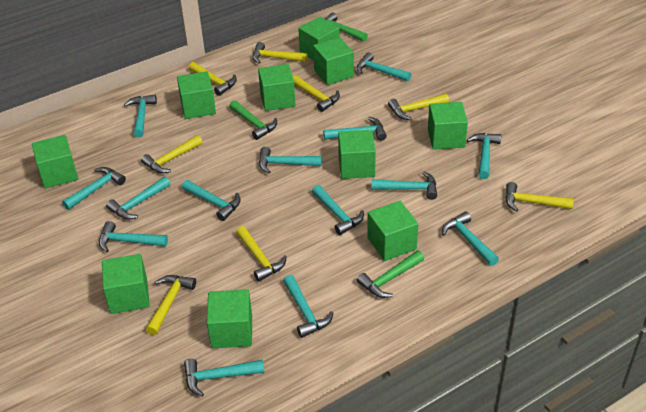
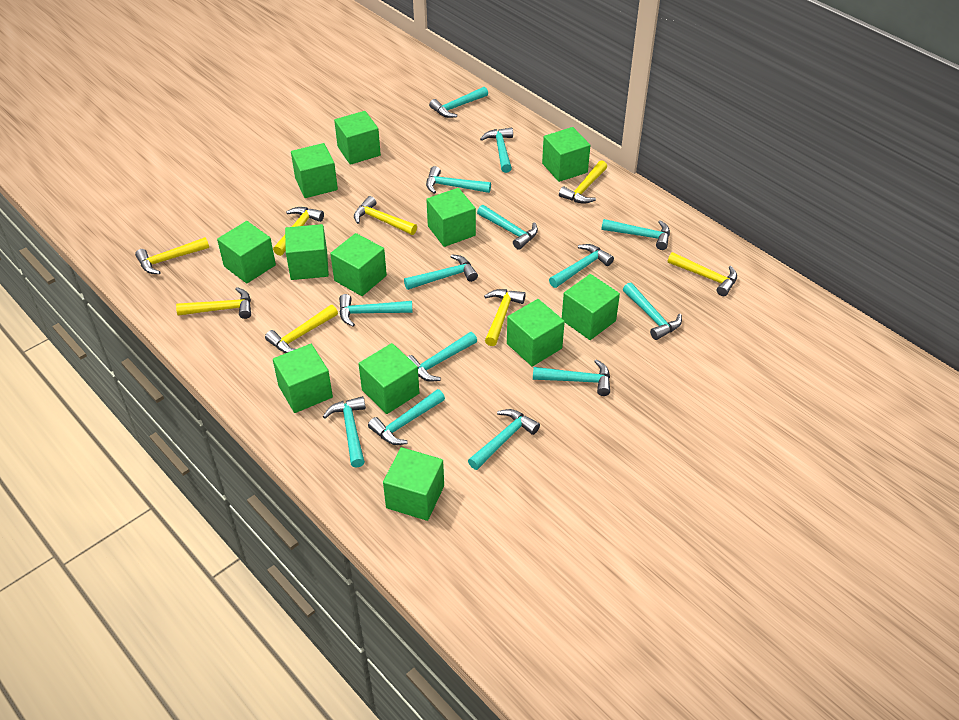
green cube: [32,135,78,188] [102,254,150,314] [177,71,216,119] [207,289,252,348] [258,64,296,111] [298,17,340,60] [313,37,354,85] [338,130,376,179] [367,201,418,261] [428,102,468,150] = 10 -> [217,221,276,283] [273,344,333,413] [285,224,329,280] [291,143,338,198] [330,233,387,296] [334,111,381,165] [358,343,419,414] [383,447,444,521] [426,188,476,247] [507,299,565,367] [542,127,590,182] [562,274,620,340] = 12
green hammer: [229,100,277,140] [325,13,368,42] [356,250,424,298] = 3 -> none = 0

